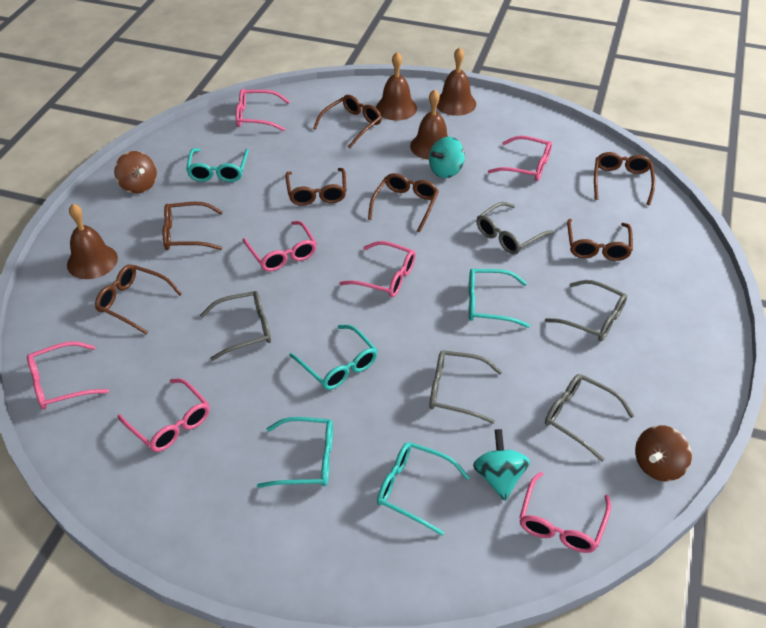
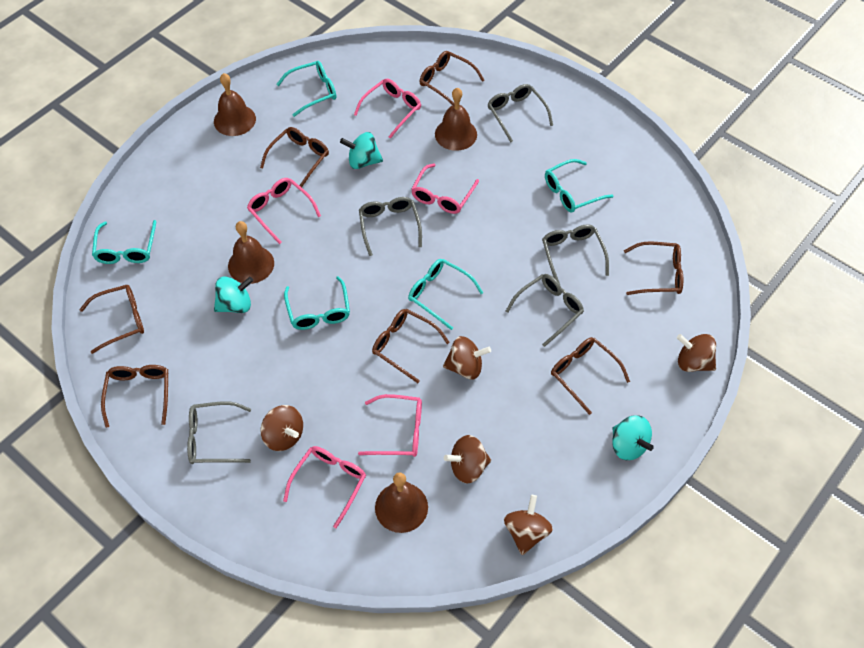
brown spinning top: [114,151,157,194] [635,425,692,482] = 2 -> [261,405,303,451] [443,336,491,379] [444,435,491,484] [504,495,553,555] [677,334,716,372] = 5
pink glasses: [27,341,109,410] [117,378,210,452] [235,89,290,131] [242,221,317,271] [340,241,416,297] [488,136,552,181] [519,472,611,553] = 7 -> [247,178,321,244] [283,446,366,528] [354,79,421,139] [358,394,422,457] [411,164,479,214] = 5
turquoise spinning top: [429,137,465,178] [473,429,530,501] = 2 -> [214,277,253,313] [340,132,383,169] [612,415,654,460] = 3

